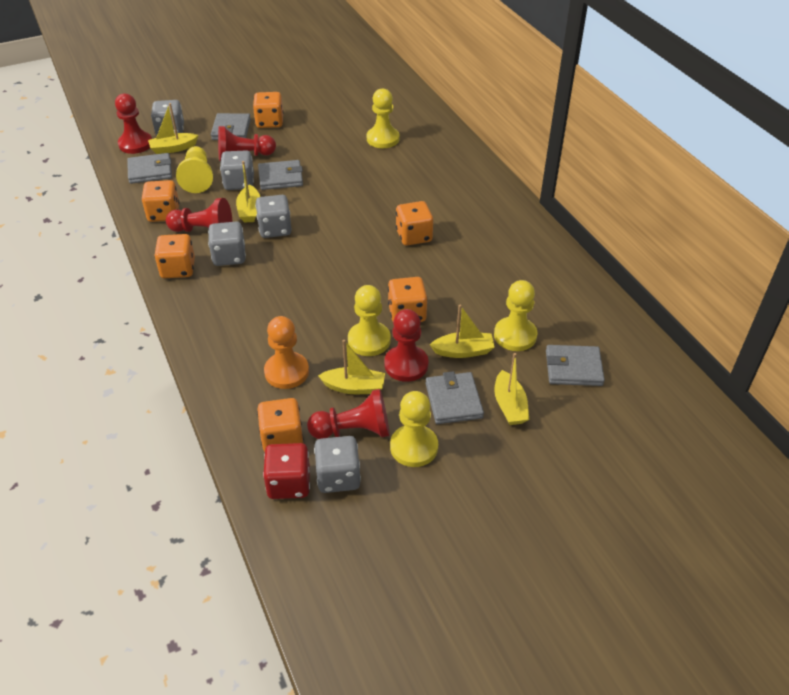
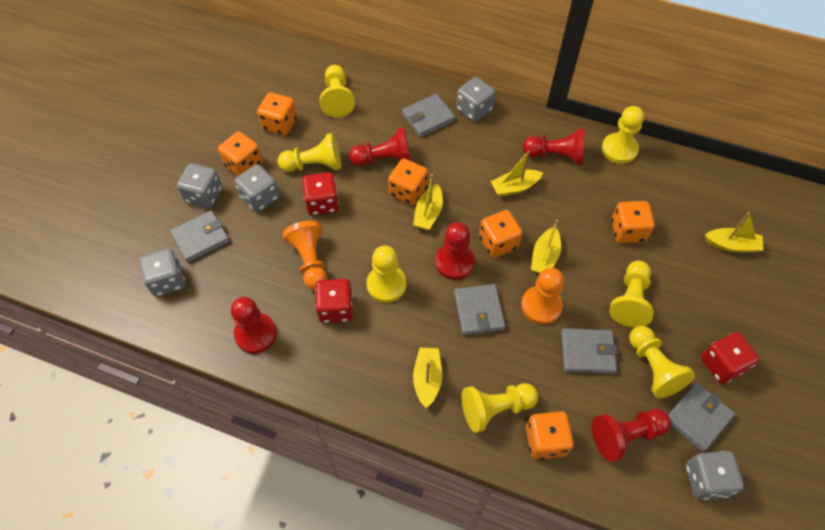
orange pawn: [264,316,309,389] = 1 -> [283,221,327,290] [521,267,564,325] = 2
red dice: [263,443,310,499] = 1 -> [302,172,339,216] [315,279,353,323] [701,332,759,384] = 3
yellow pawn: [176,146,213,193] [348,285,391,356] [367,88,400,148] [390,391,438,467] [494,280,537,351] = 5 -> [278,133,341,172] [320,65,355,118] [366,246,407,303] [461,383,538,433] [602,106,644,164] [609,261,654,327] [629,326,695,398] = 7

